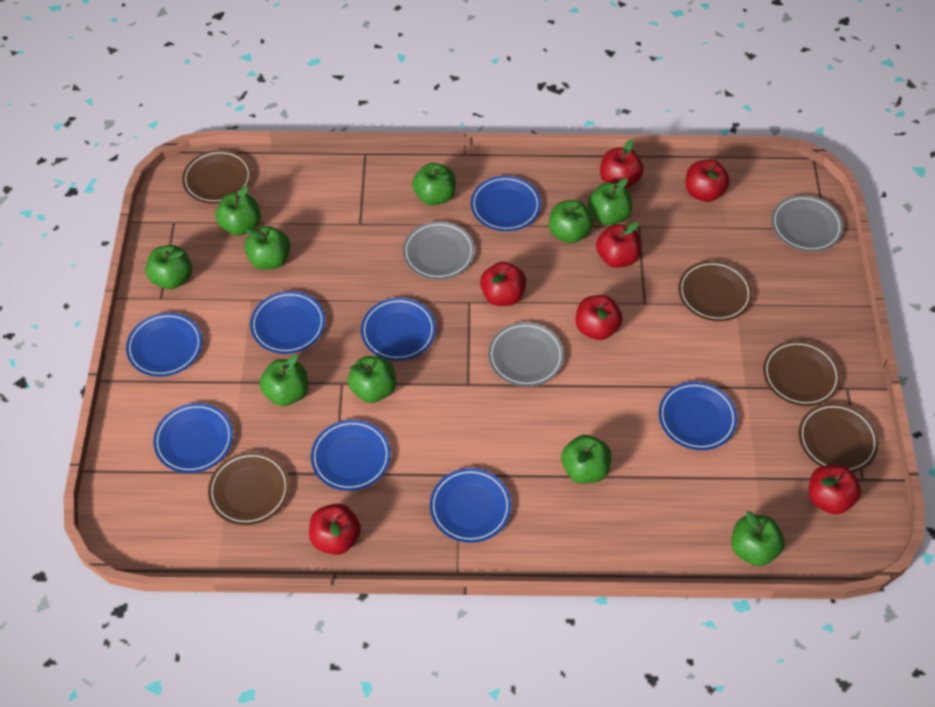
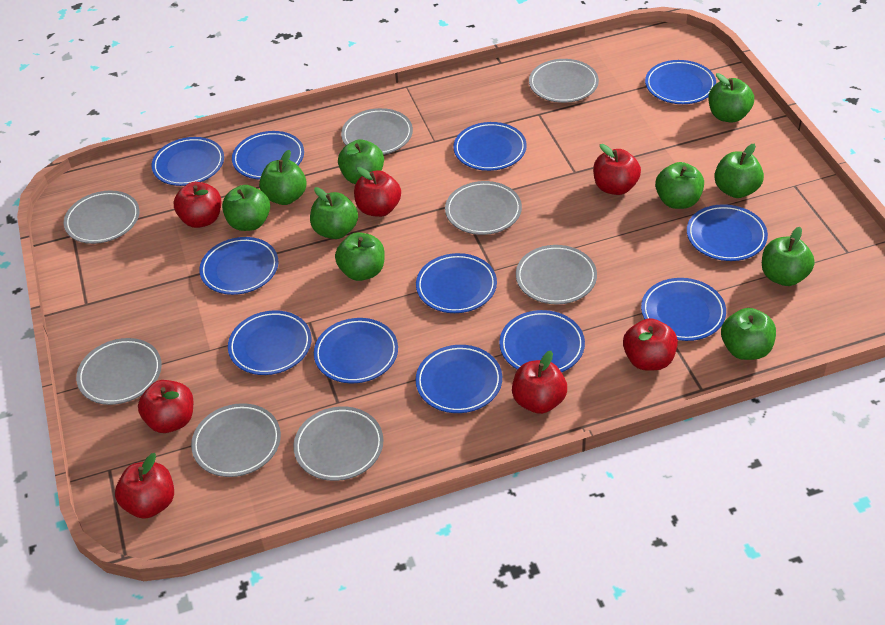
blue plate: [126,313,202,377] [153,403,233,473] [250,291,325,354] [311,420,391,491] [361,298,436,361] [430,468,511,543] [471,176,541,231] [659,382,737,450] = 8 -> [152,137,224,186] [199,237,278,295] [228,310,311,375] [232,131,304,180] [314,318,398,383] [416,253,497,313] [416,345,502,413] [453,122,527,171] [499,310,585,372] [641,278,726,341] [645,60,716,104] [687,204,768,261] = 12
brown plate: [182,150,252,204] [208,452,290,525] [678,261,752,321] [763,340,841,406] [799,403,879,472] = 5 -> none = 0
grey plate: [403,221,475,280] [488,322,564,387] [771,195,843,252] = 3 -> [64,191,140,244] [76,338,162,405] [191,403,281,477] [293,406,384,481] [341,108,413,155] [445,181,522,235] [516,245,597,304] [529,59,599,103] = 8

